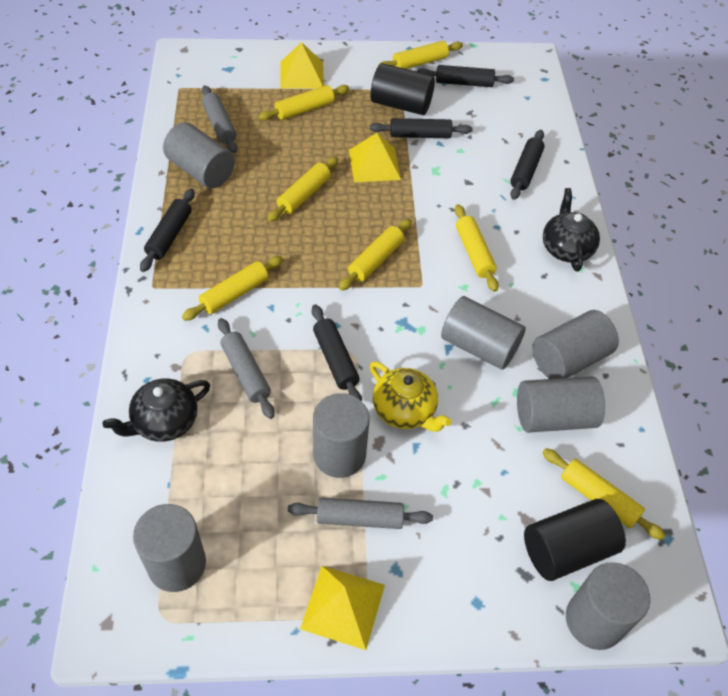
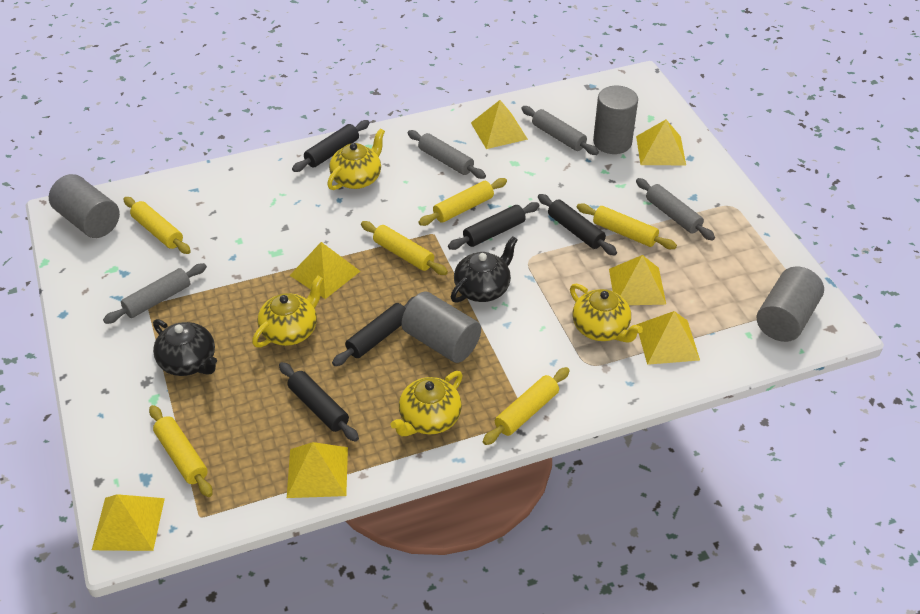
black cylinder: [371,63,435,115] [524,499,626,581] = 2 -> none = 0
grey cylinder: [133,504,206,592] [163,122,235,188] [313,393,369,478] [441,296,526,370] [517,376,605,433] [532,310,619,379] [566,562,650,650] = 7 -> [49,174,120,238] [401,292,481,363] [593,86,638,154] [757,266,824,342] = 4
grey rolling pin: [202,85,237,153] [218,318,275,419] [288,497,433,529] = 3 -> [103,263,207,324] [407,130,486,179] [521,106,599,155] [636,178,715,241] = 4
yellow pyramid: [280,42,324,89] [300,566,385,650] [349,133,401,182] = 3 -> [92,494,165,551] [287,442,348,498] [289,242,360,299] [471,100,528,149] [609,255,666,305] [636,120,686,165] [636,311,700,365] = 7
yellow rolling pin: [182,256,283,321] [258,85,349,121] [267,157,339,222] [339,219,412,291] [381,41,463,69] [455,204,499,292] [542,448,666,540] = 7 -> [124,197,191,254] [149,405,213,497] [361,221,448,275] [418,178,507,226] [483,367,570,445] [577,204,677,249] = 6
yellow teapot: [370,361,451,432] = 1 -> [252,276,323,348] [327,129,385,190] [391,371,463,437] [570,284,643,343] = 4

